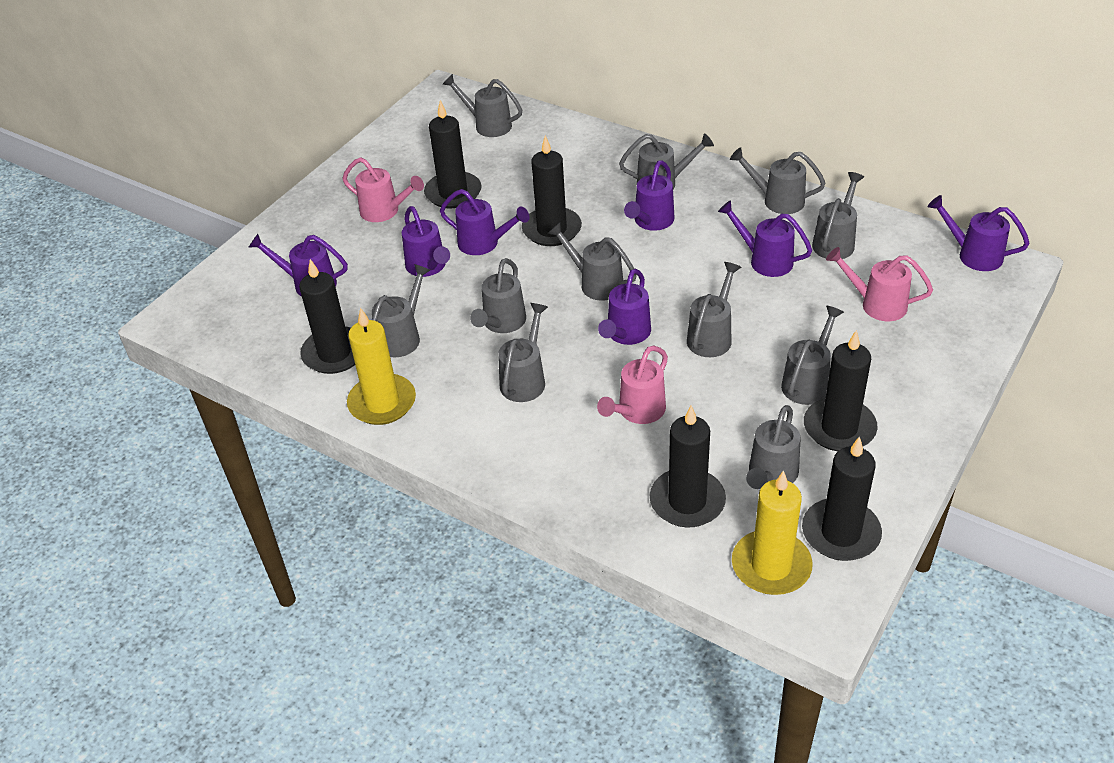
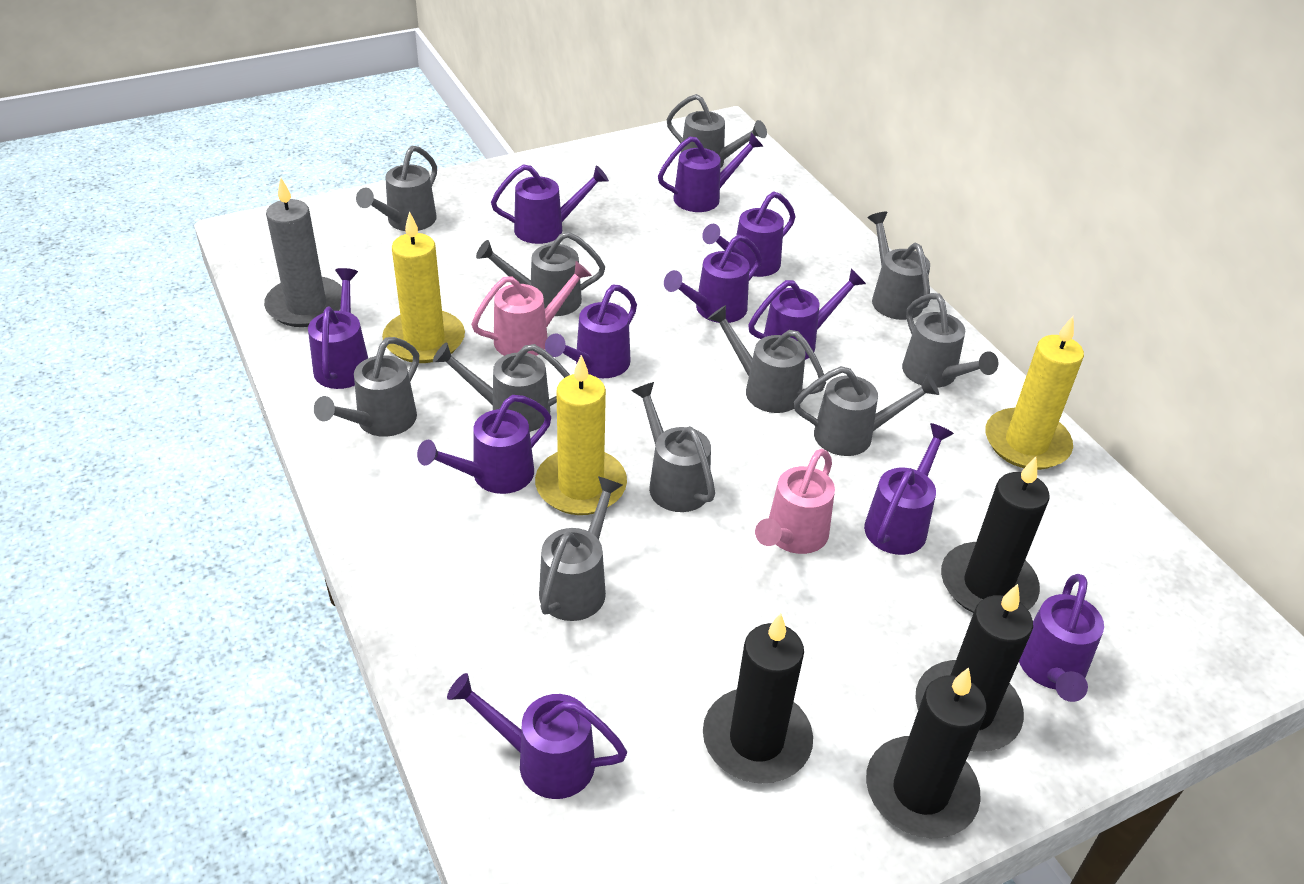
black candle: [299,259,355,374] [424,101,482,208] [522,136,582,246] [650,405,726,528] [802,436,882,561] [804,330,877,451] = 6 -> [703,613,813,783] [866,667,987,838] [915,584,1033,751] [941,457,1049,613] = 4
grey candle: none = 0 -> [264,178,342,327] = 1
pink watering can: [342,157,424,222] [597,345,668,424] [826,247,933,321] = 3 -> [471,261,592,356] [755,449,835,554] = 2
purple watering can: [248,234,348,297] [402,206,450,277] [440,189,530,255] [598,269,651,345] [624,160,675,231] [718,200,812,277] [928,195,1030,271] = 7 -> [308,268,368,389] [417,395,551,494] [447,673,627,799] [491,164,609,244] [545,285,637,378] [658,133,764,212] [664,235,762,323] [702,192,796,277] [748,268,866,360] [864,423,954,555] [1019,574,1104,702] = 11
yellow candle: [347,307,416,425] [732,470,813,595] = 2 -> [382,211,465,363] [535,355,627,515] [985,316,1084,470] = 3

